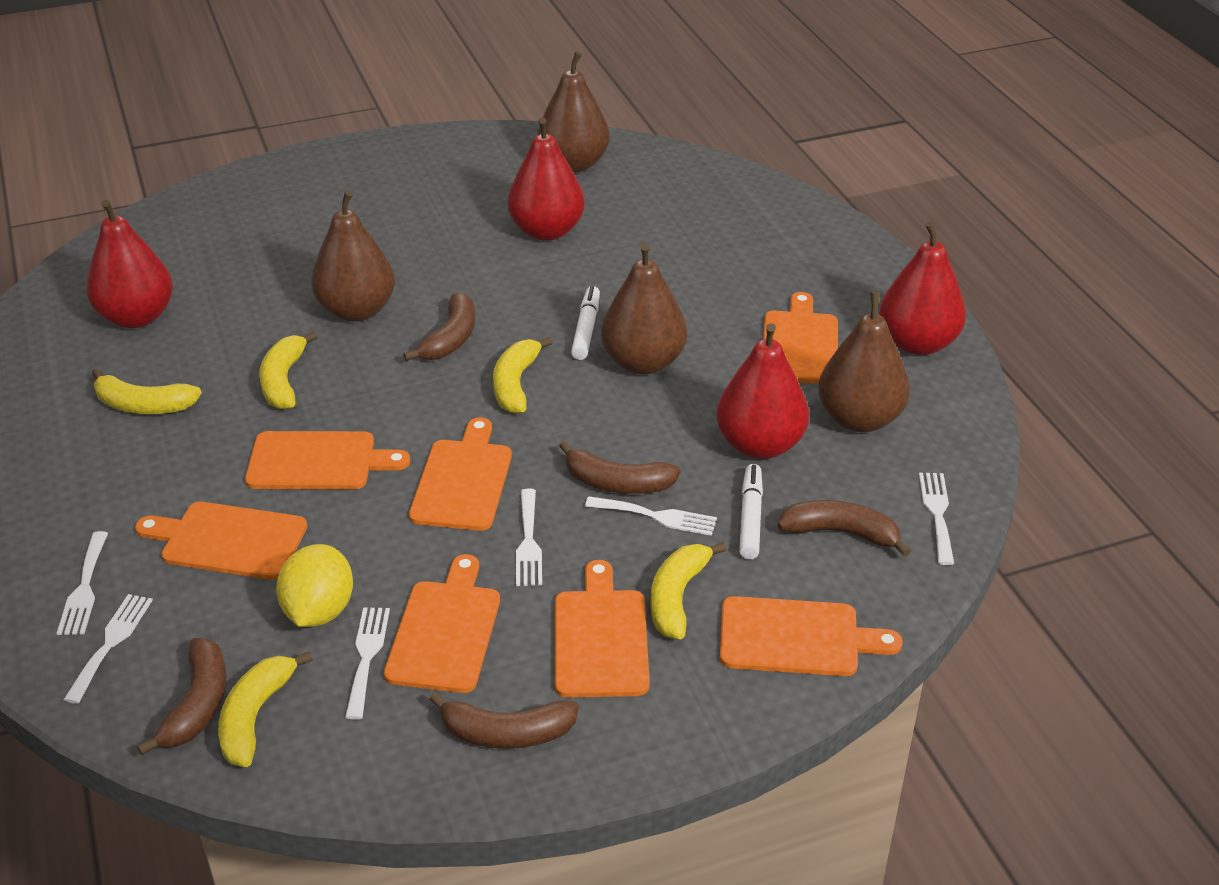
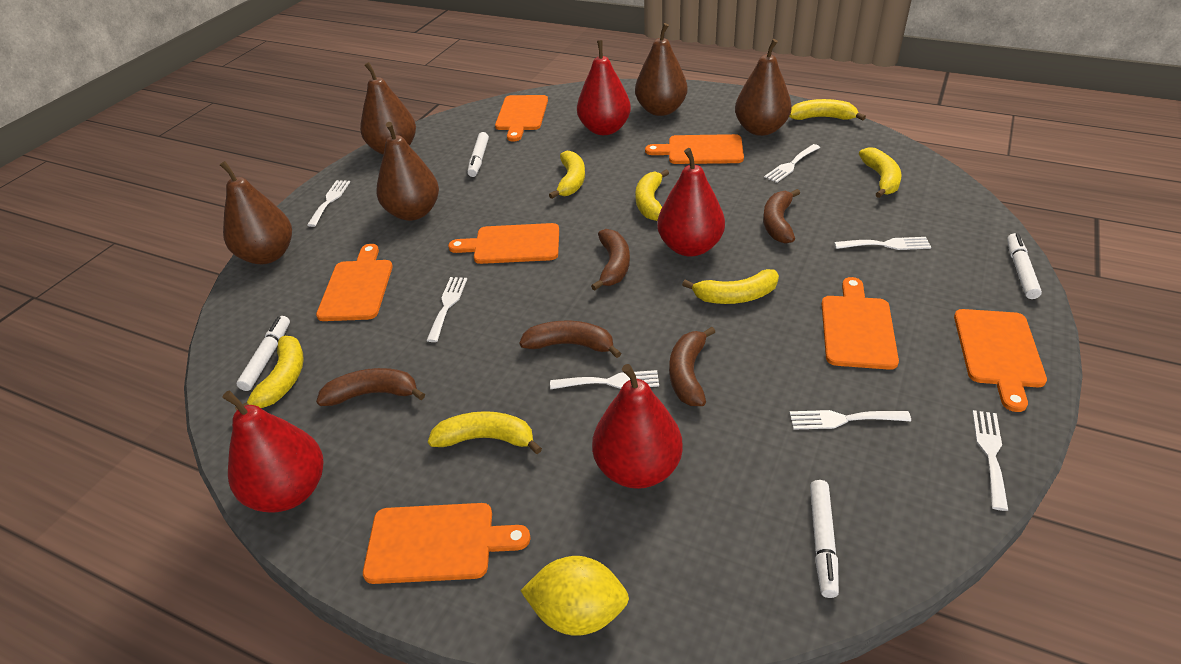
brown pear: [311,190,395,322] [537,51,610,172] [601,243,687,374] [818,291,910,432] = 4 -> [220,161,292,264] [360,62,416,155] [377,122,439,221] [635,23,687,116] [735,39,792,136] = 5
white fork: [57,531,108,635] [64,594,153,704] [345,607,390,720] [516,489,542,586] [585,496,717,536] [919,473,954,565] = 6 -> [307,180,350,227] [426,277,467,342] [550,370,659,389] [764,144,820,183] [790,410,911,430] [834,237,931,250] [972,410,1008,511] = 7
white marker: [571,286,600,360] [739,464,763,559] = 2 -> [236,316,290,391] [467,132,489,177] [810,480,839,598] [1007,233,1042,299] = 4
yellow banana: [92,368,202,414] [218,651,313,767] [259,331,318,410] [493,337,553,414] [650,542,727,639] = 5 -> [235,336,304,411] [428,411,542,454] [549,151,585,199] [635,170,669,221] [682,269,779,304] [789,99,866,121] [859,147,902,198] = 7

